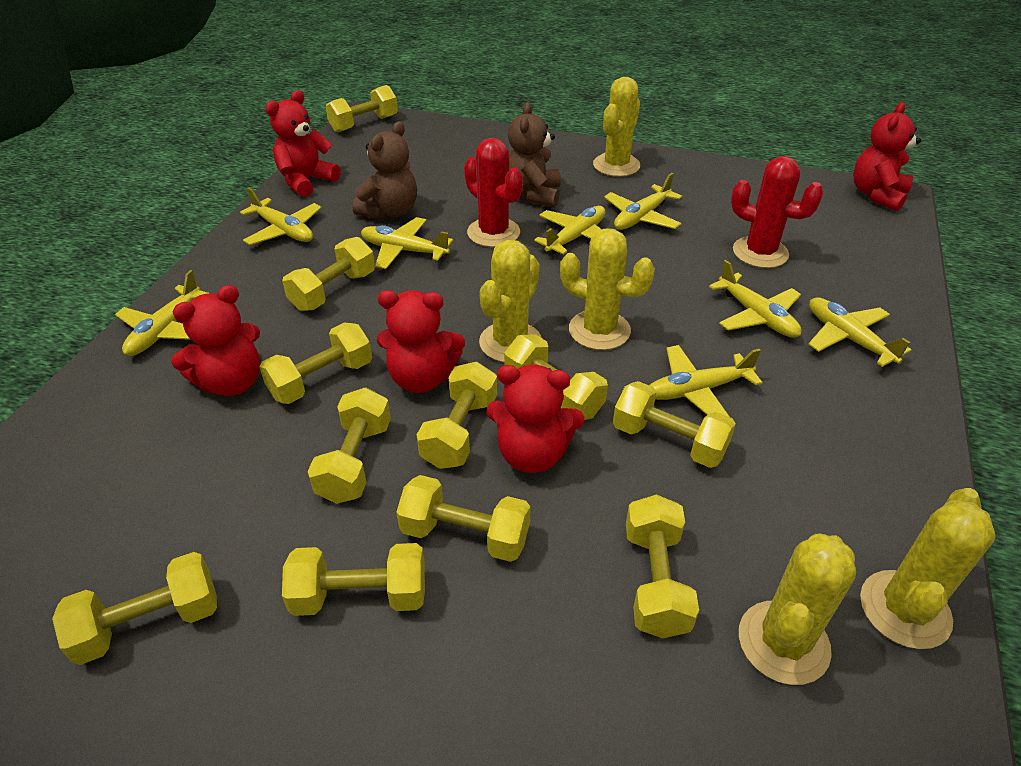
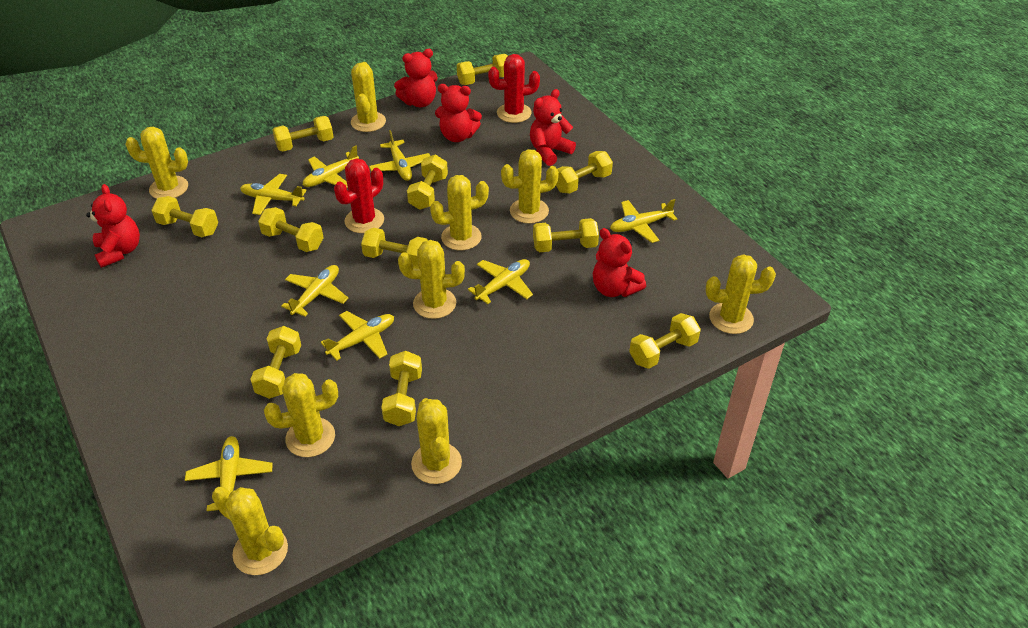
brown teddy bear: [353,121,417,220] [508,102,561,207] = 2 -> none = 0
yellow cactus: [479,240,542,362] [560,229,655,350] [593,77,640,177] [739,534,856,685] [860,488,996,649] = 5 -> [125,127,188,199] [212,487,288,575] [264,373,338,457] [351,62,386,132] [398,240,465,319] [411,398,462,484] [430,175,489,251] [501,149,559,224] [706,254,776,334] = 9

